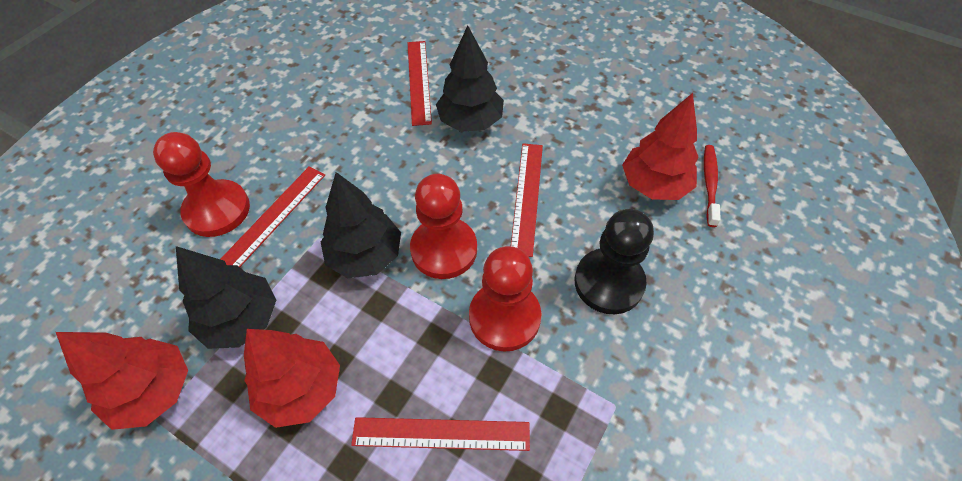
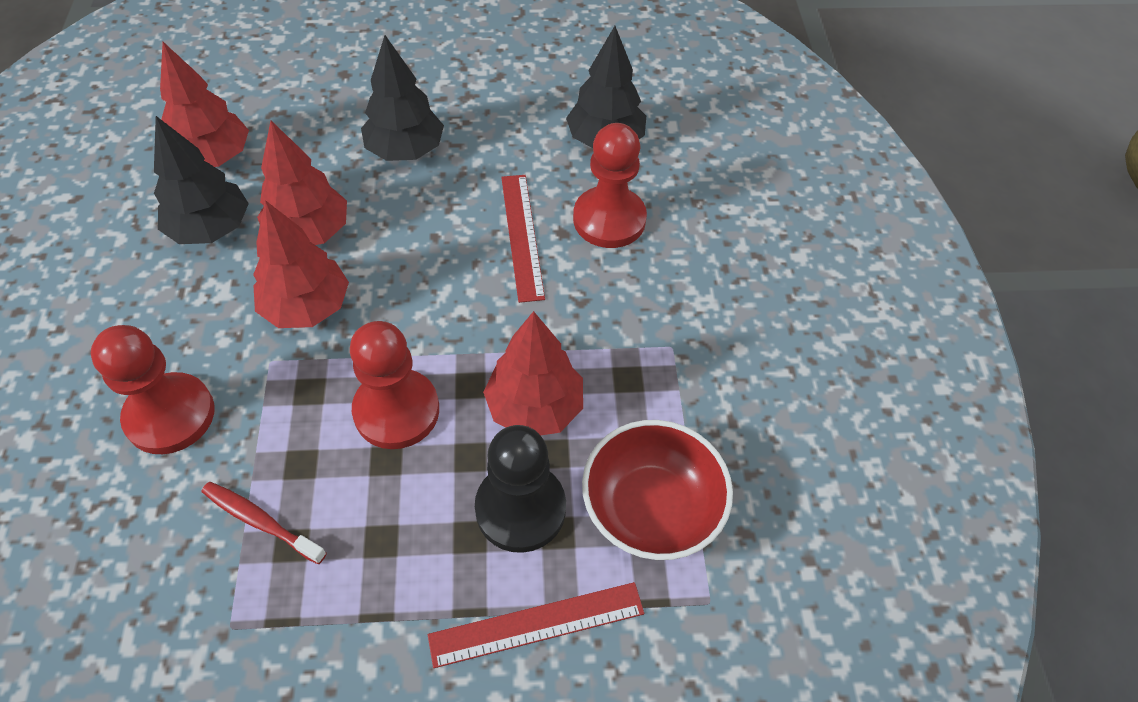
red bowl: none = 0 -> [582,420,733,560] = 1
red ruler: [220,166,325,267] [351,417,530,451] [408,41,432,126] [511,143,543,257] = 4 -> [428,582,644,668] [501,175,545,303] = 2
red tree: [56,332,188,430] [244,329,340,428] [622,93,699,200] = 3 -> [160,42,249,167] [253,200,349,328] [257,121,347,245] [483,311,583,436] = 4

